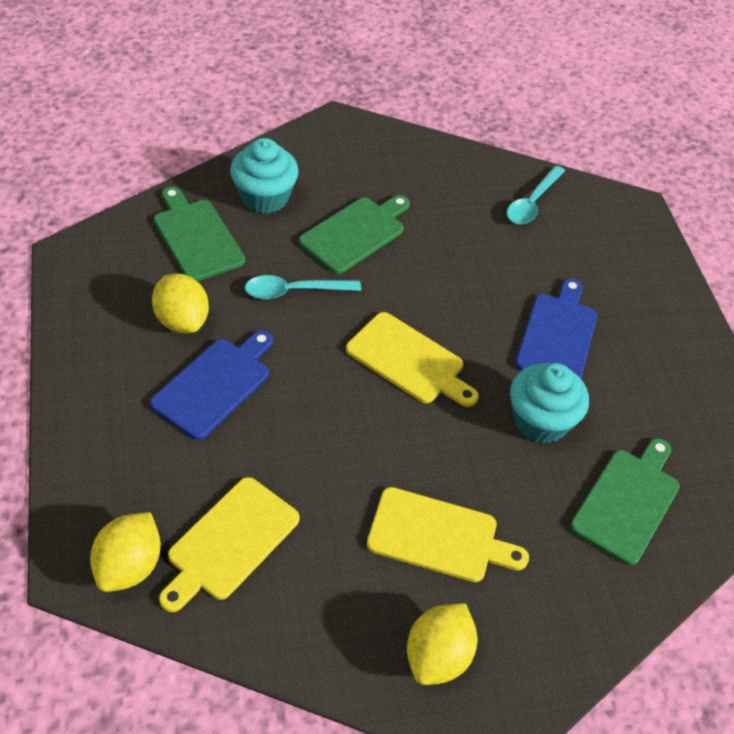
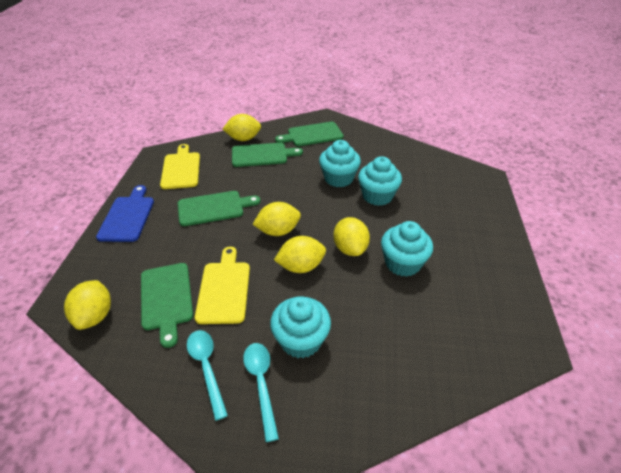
blue cutting board: [150,330,273,440] [515,278,597,379] = 2 -> [96,185,154,242] = 1
green cutting board: [154,187,245,281] [299,195,410,274] [570,438,680,565] = 3 -> [141,263,193,348] [178,191,260,226] [232,143,303,167] [275,122,344,146] = 4
turquoise cupcake: [230,138,299,214] [510,363,589,443] = 2 -> [270,296,331,358] [319,140,361,188] [358,156,402,206] [381,221,433,277] = 4
yellow cutting board: [159,477,300,612] [346,312,479,407] [367,487,529,582] = 3 -> [160,144,200,189] [195,247,250,324] = 2
yellow lemon: [90,512,161,592] [152,274,209,333] [407,603,477,685] = 3 -> [64,280,111,330] [223,114,261,141] [253,202,301,236] [274,236,326,273] [333,217,370,256] = 5

